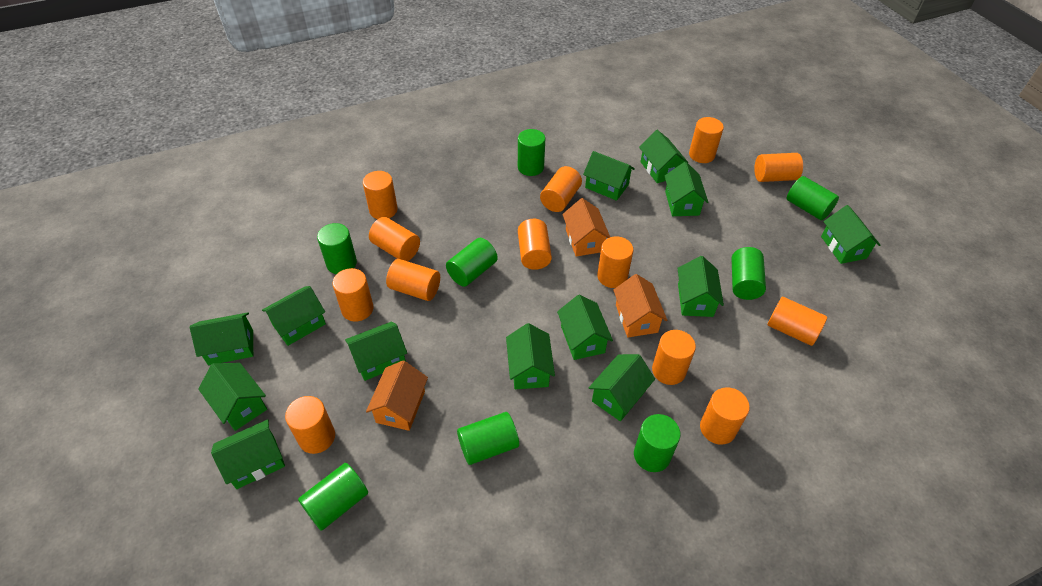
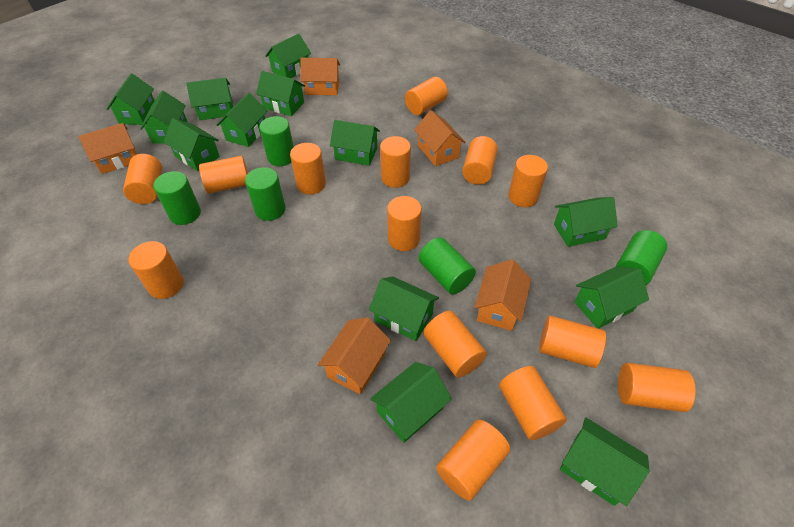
green cylinder: [298,463,368,531] [317,223,357,274] [446,238,498,287] [457,412,519,465] [518,129,545,176] [634,414,681,472] [732,247,766,300] [787,176,839,220] = 8 -> [153,171,201,225] [245,167,286,221] [259,116,294,166] [419,237,476,294] [616,230,667,285] = 5
orange cylinder: [285,396,335,454] [332,268,374,322] [363,171,398,219] [369,217,420,261] [386,259,440,301] [518,219,552,270] [540,166,582,212] [597,236,634,288] [652,330,696,385] [689,117,724,163] [700,387,750,445] [754,153,803,182] [767,297,827,346] = 13 -> [123,154,162,204] [128,241,184,299] [199,156,248,194] [290,143,326,194] [380,136,411,188] [387,196,422,251] [405,77,448,115] [424,311,487,377] [436,420,510,501] [462,136,498,185] [499,366,567,440] [508,155,548,207] [539,316,606,368] [618,363,696,412] = 14
orange house: [366,361,428,431] [562,198,610,257] [613,274,667,337] = 3 -> [78,123,137,174] [300,58,340,95] [318,317,391,394] [414,110,466,166] [474,259,531,331] = 5

